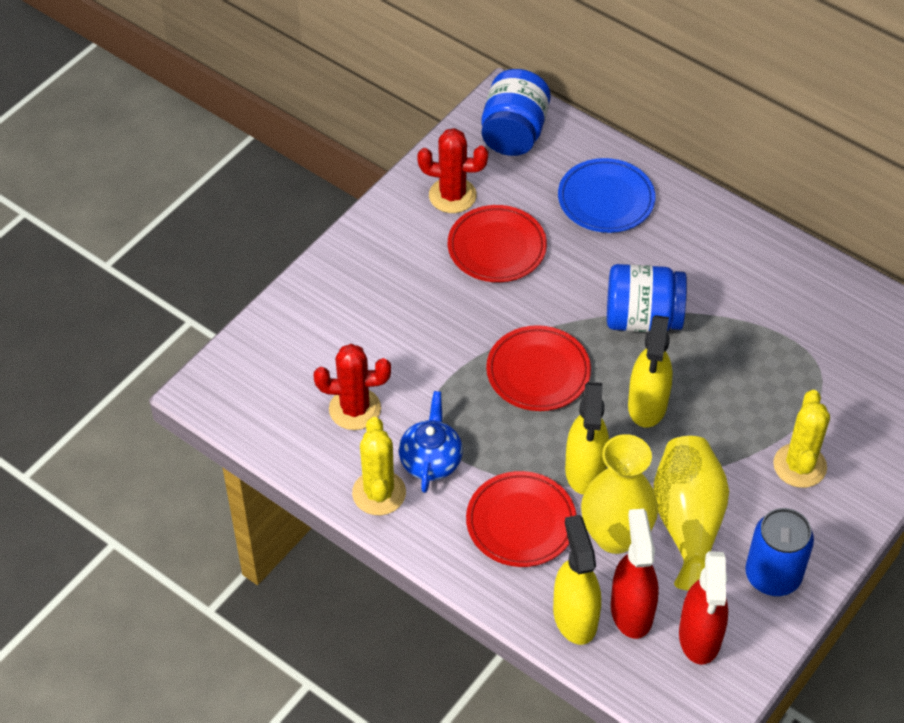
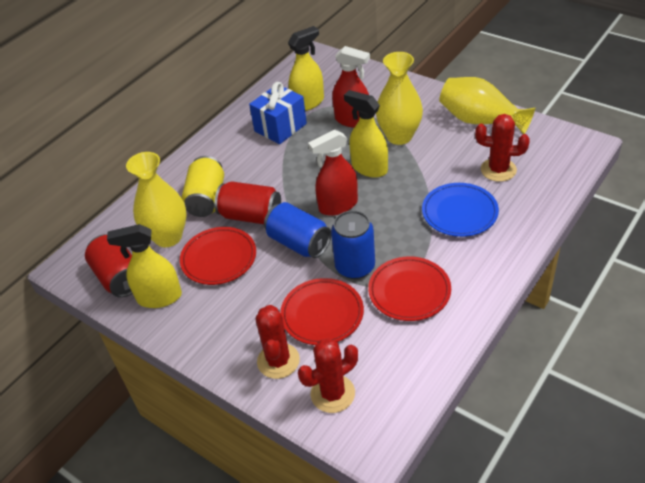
blue can: [745,508,814,596] = 1 -> [264,202,331,258] [331,210,375,279] = 2
blue gift: none = 0 -> [249,82,307,144] = 1
blue jar: [482,69,551,156] [607,264,687,332] = 2 -> none = 0
blue teapot: [399,391,463,493] = 1 -> none = 0
red cactus: [314,344,391,430] [417,128,488,213] = 2 -> [256,305,300,379] [298,338,358,413] [475,114,530,182] = 3
red can: none = 0 -> [85,234,133,297] [215,182,281,224] = 2
yellow cactus: [352,417,406,515] [773,390,830,488] = 2 -> none = 0
yellow can: none = 0 -> [181,156,224,217] = 1
yellow vase: [581,434,658,554] [653,436,729,591] = 2 -> [126,152,186,247] [376,52,423,145] [439,77,535,134] = 3

